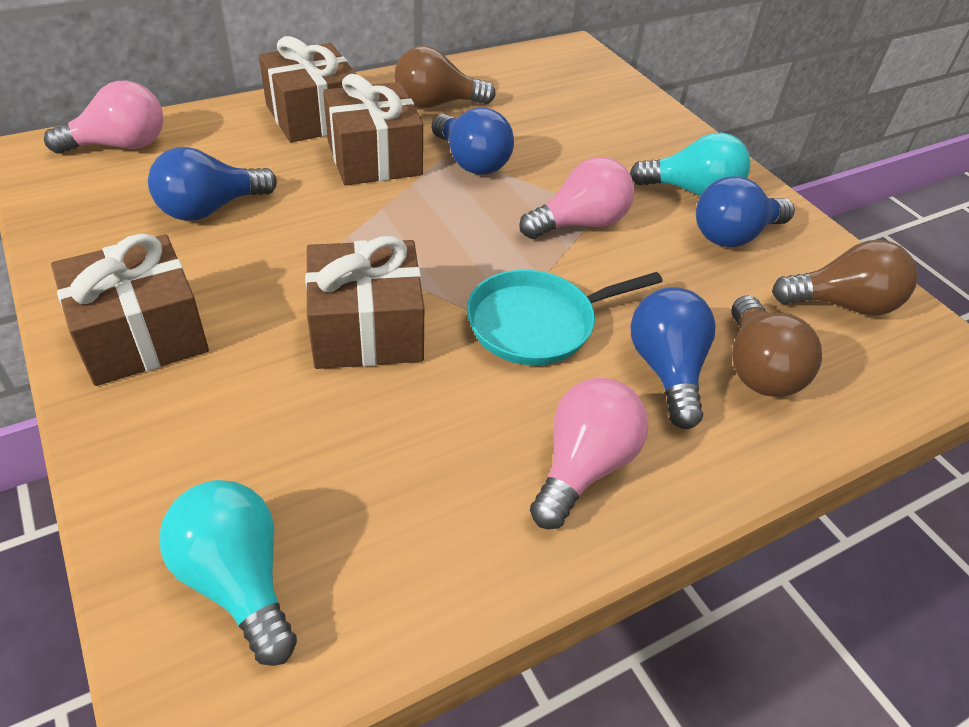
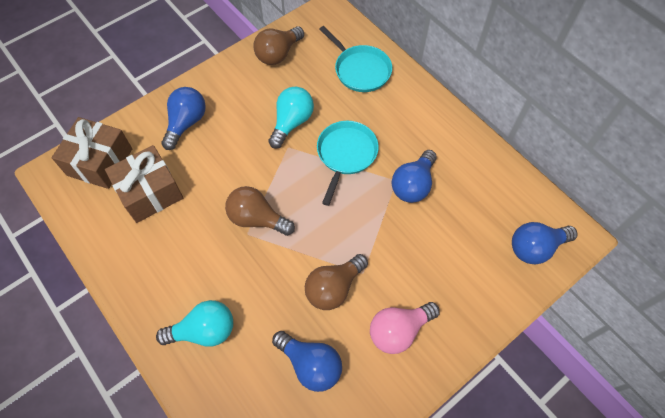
brown gift: [51,233,209,386] [259,36,356,143] [305,236,424,369] [323,74,423,185] = 4 -> [51,117,132,189] [105,145,183,223] = 2
pink light bulb: [44,81,163,154] [519,157,635,239] [530,378,648,529] = 3 -> [370,302,440,354] = 1
turquoise pan: [467,270,663,365] = 1 -> [317,121,379,206] [319,26,392,92] = 2

